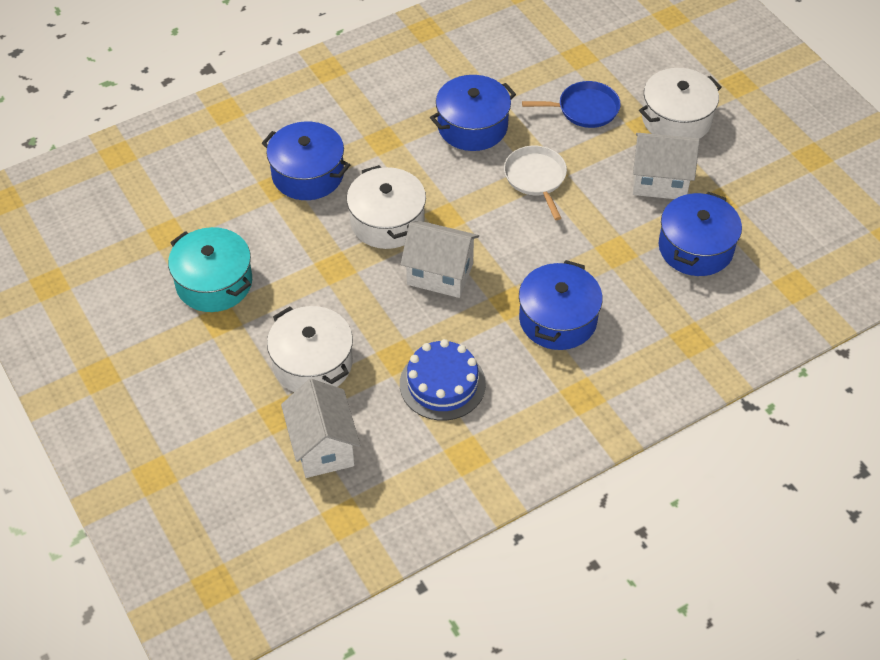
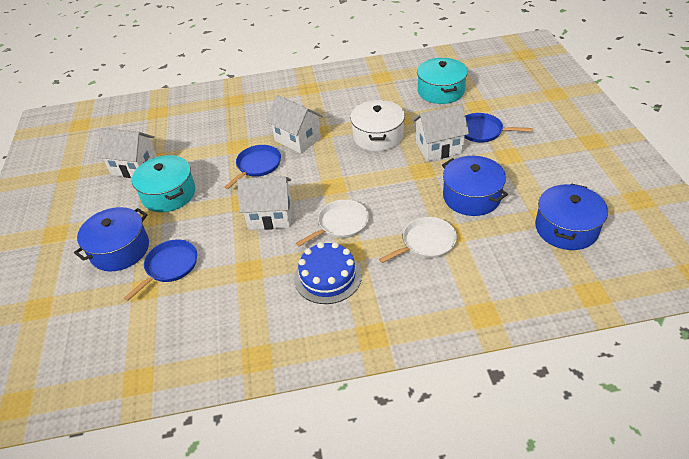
blue pan: [522,81,621,128] = 1 -> [124,239,197,301] [225,145,281,189] [464,113,532,143] = 3
blue pot: [262,121,350,200] [430,75,516,151] [519,260,603,350] [659,192,742,276] = 4 -> [74,207,149,271] [442,156,508,216] [535,183,608,250] = 3
turquoise pot: [168,227,252,312] = 1 -> [132,155,195,212] [417,58,468,104] = 2
white house: [281,379,360,478] [401,221,479,298] [633,133,700,199] = 3 -> [97,128,157,178] [237,176,292,230] [266,95,323,154] [413,104,469,162] = 4
white pan: [504,146,567,220] = 1 -> [296,200,369,247] [379,217,457,263] = 2
white pot: [267,306,353,392] [347,165,426,249] [639,68,722,139] = 3 -> [350,100,405,151] = 1

